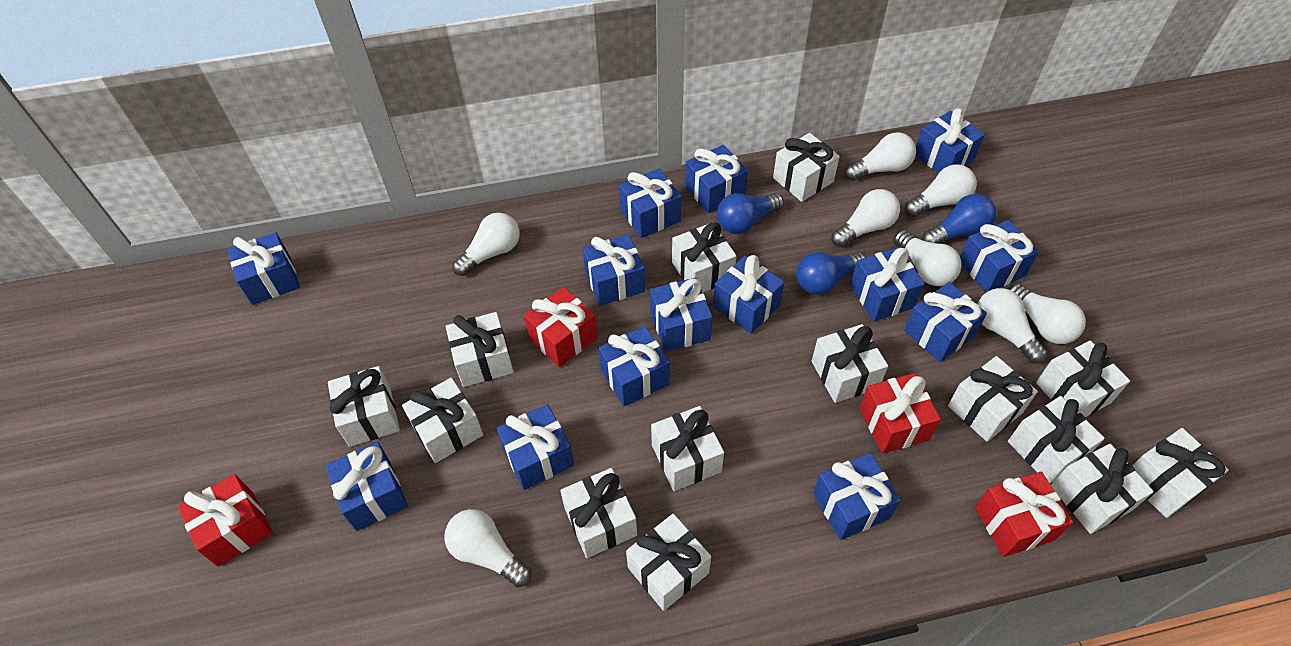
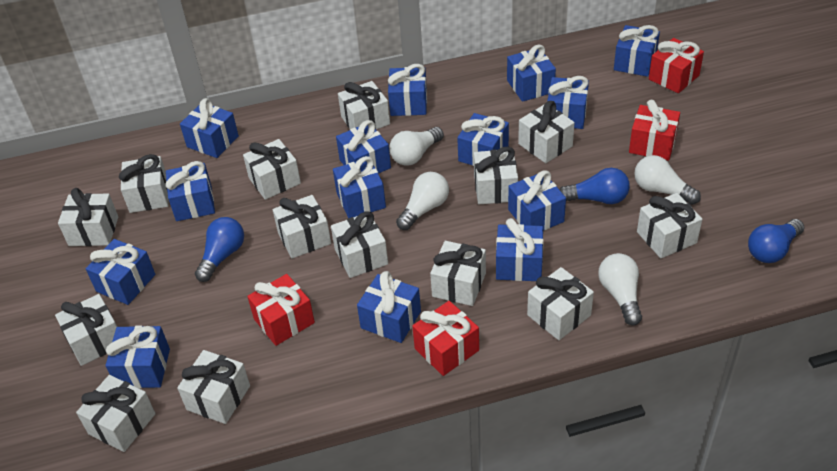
white light bulb: [444,509,532,588] [452,213,520,276] [832,189,900,247] [845,132,916,181] [894,230,962,286] [905,164,977,217] [978,288,1047,364] [1008,283,1086,344] = 8 -> [389,127,444,166] [396,172,449,230] [598,253,642,326] [634,155,701,205] = 4

